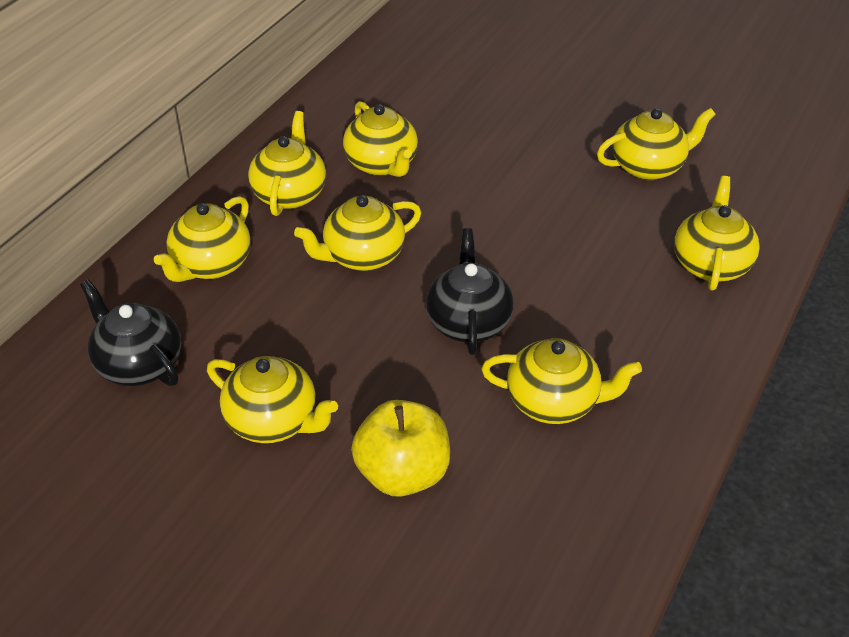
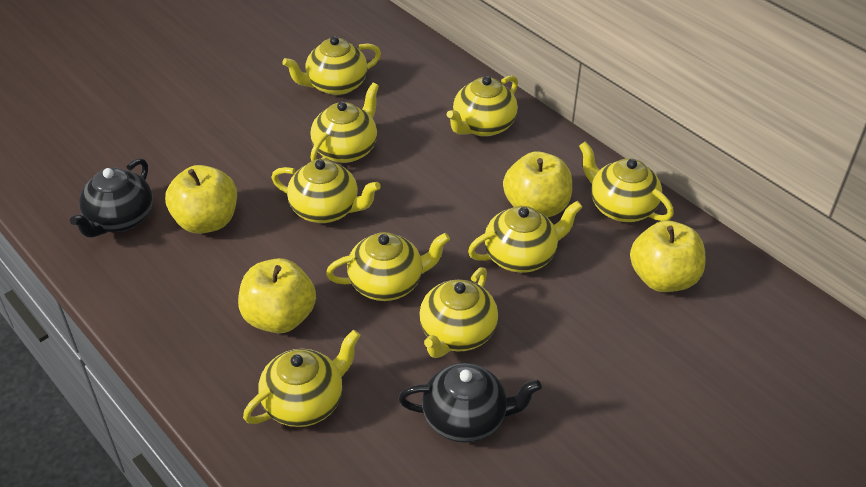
yellow apple: [351,400,450,497] = 1 -> [165,165,237,234] [238,258,316,333] [503,152,572,217] [630,220,705,292] = 4
yellow teapot: [154,196,251,282] [207,356,338,443] [248,111,326,216] [294,195,421,271] [343,101,418,177] [481,338,642,424] [597,108,716,180] [674,176,760,291] = 8 -> [243,330,361,427] [271,159,381,223] [282,36,381,95] [310,83,379,163] [326,232,450,301] [419,267,498,358] [447,75,518,137] [468,201,582,273] [579,142,674,222] = 9

